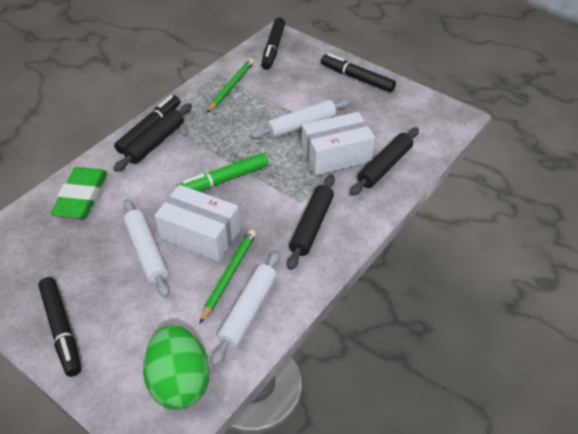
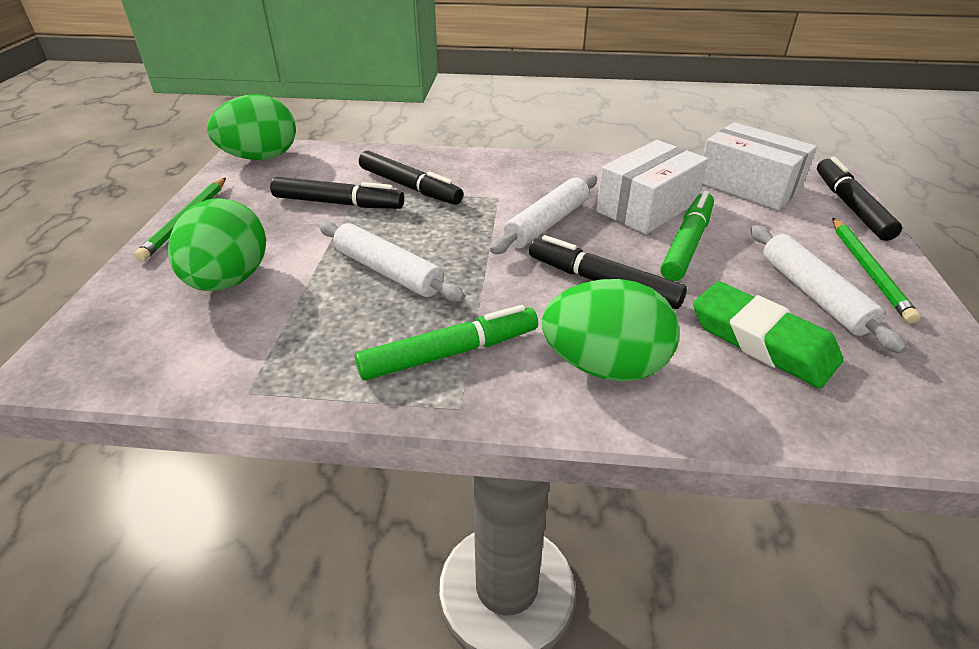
black rolling pin: [113,103,192,172] [287,174,335,270] [350,127,419,196] = 3 -> none = 0
green egg: [143,325,210,410] = 1 -> [168,198,266,291] [207,94,296,160] [542,279,680,382] = 3
green marker: [176,153,268,192] = 1 -> [355,305,538,381] [661,191,714,281] = 2

